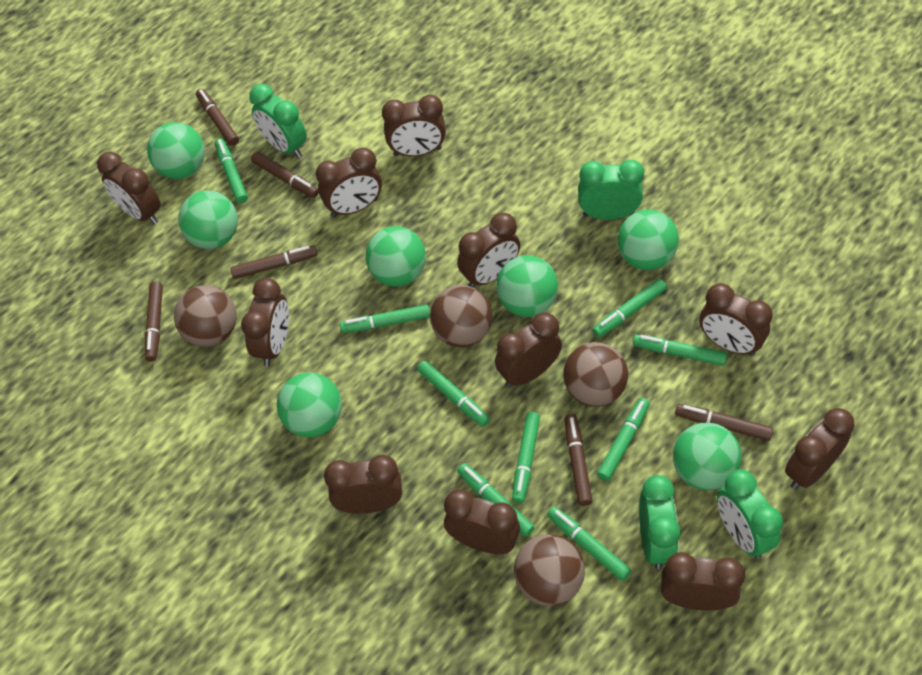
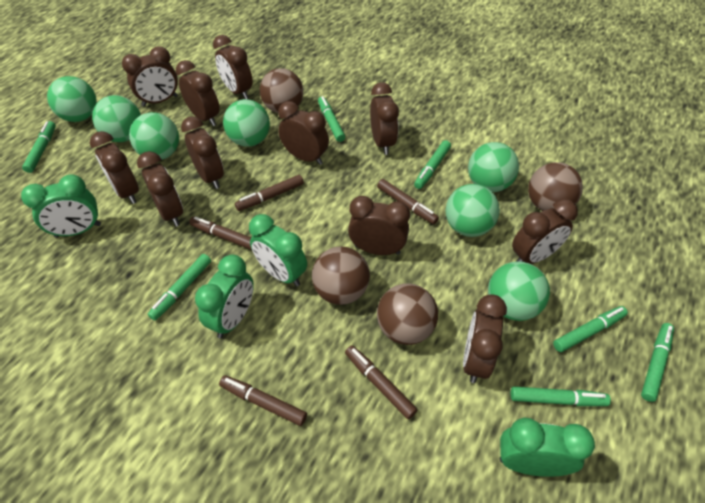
brown marker: [145,281,163,362] [196,89,239,146] [230,245,317,279] [251,152,319,198] [565,414,592,506] [675,404,773,441] = 6 -> [189,216,252,250] [219,375,307,426] [235,175,304,211] [345,345,417,419] [377,179,439,224] = 5
green marker: [215,138,248,203] [340,305,430,333] [417,361,490,427] [457,463,535,537] [512,412,540,503] [547,506,631,581] [593,279,667,337] [597,398,650,481] [633,334,727,366] = 9 -> [22,121,56,173] [148,254,211,320] [318,96,345,142] [414,140,451,189] [511,386,611,406] [553,306,628,352] [641,323,674,402] = 7

